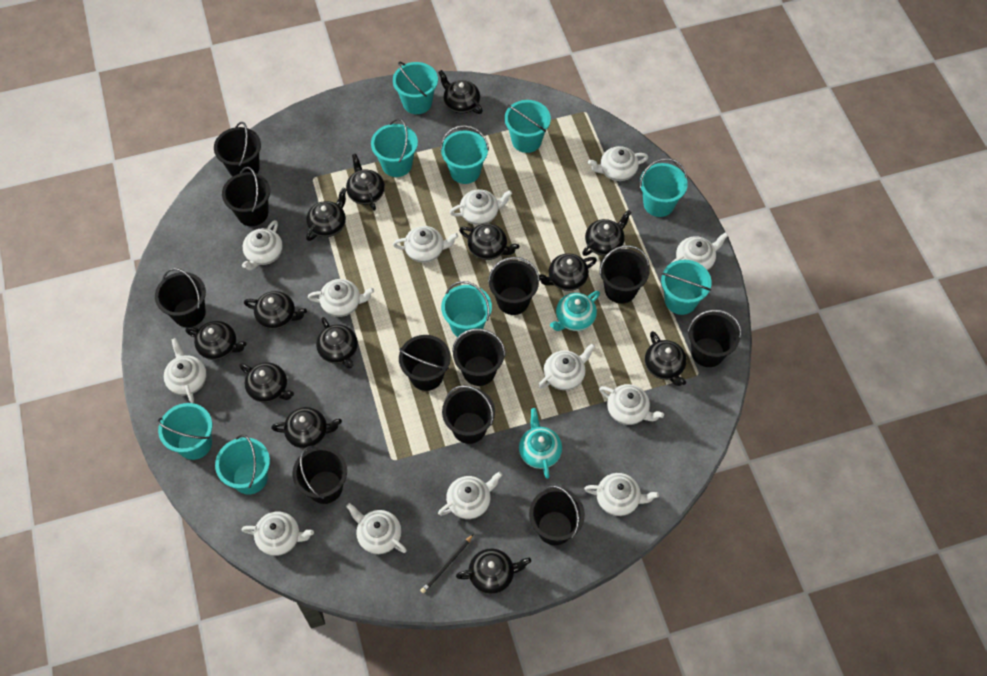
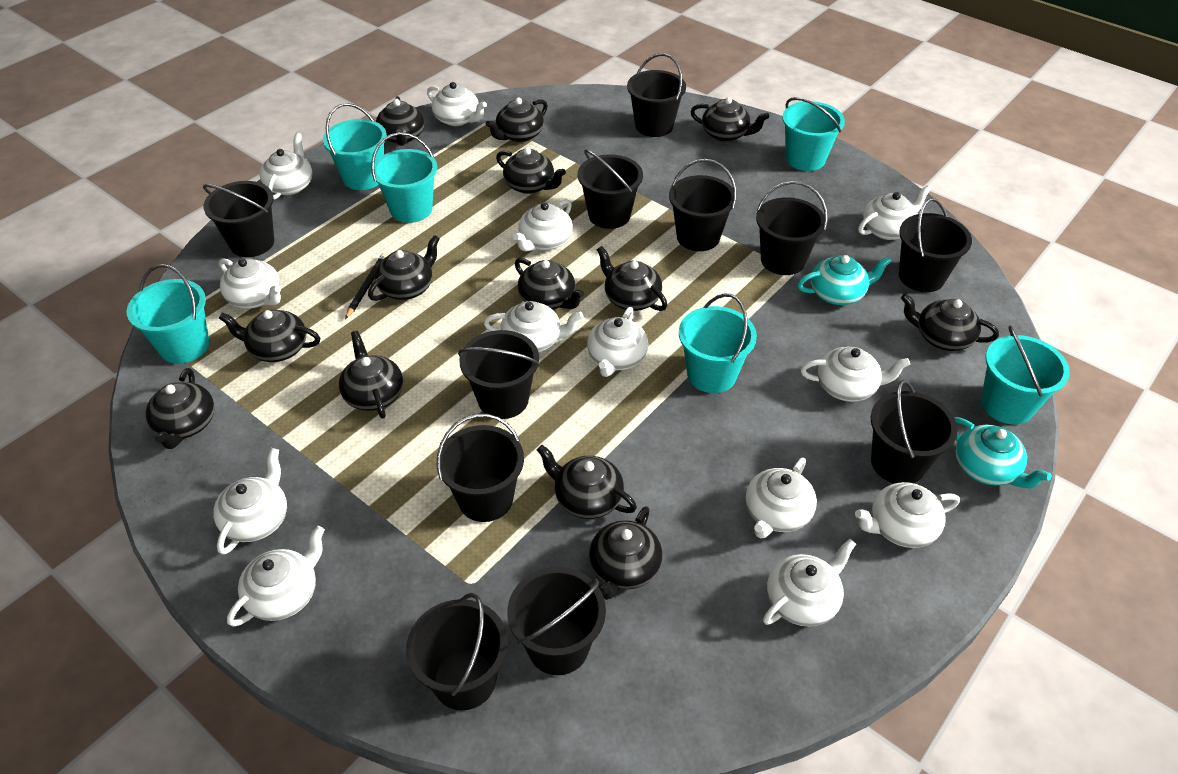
turquoise bucket: [157,403,212,460] [215,434,270,494] [371,118,418,177] [393,62,438,114] [440,125,489,184] [441,281,492,337] [505,100,551,153] [640,158,688,217] [661,260,712,315] = 9 -> [127,264,209,364] [323,103,387,190] [371,132,437,223] [679,293,757,393] [782,97,845,171] [981,325,1070,425] = 6

